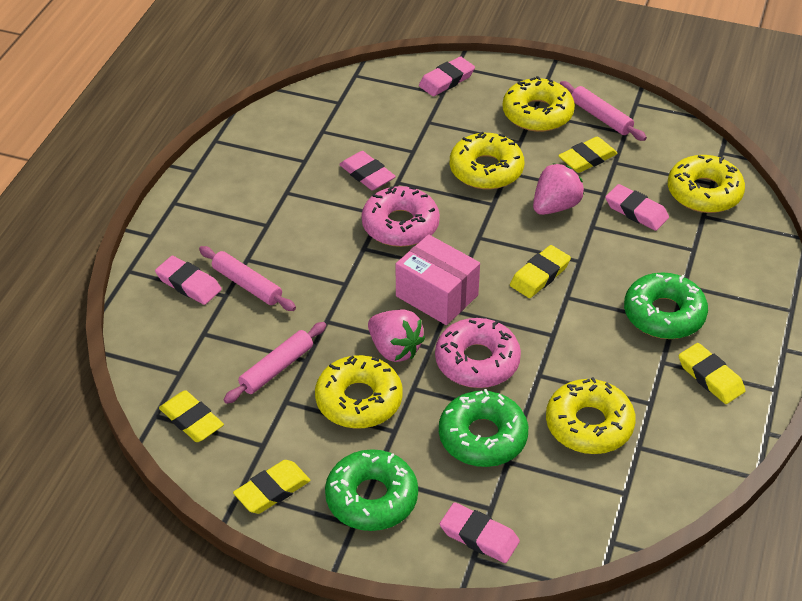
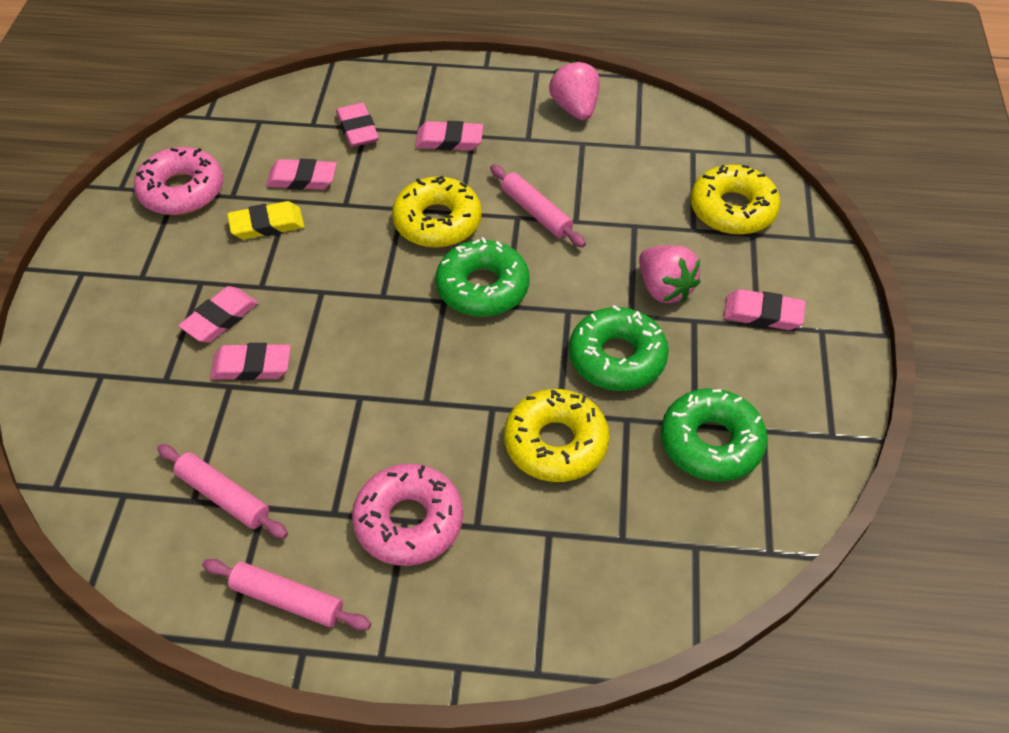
pink box: [396,234,480,325] = 1 -> none = 0
pink eraser: [155,256,222,305] [339,151,396,190] [419,56,475,96] [440,502,520,563] [605,184,669,231] = 5 -> [178,286,258,343] [210,343,291,381] [266,159,337,190] [336,103,379,147] [415,121,483,151] [724,289,805,330] = 6
yellow donut: [315,355,403,429] [450,132,524,190] [503,76,575,132] [546,377,636,454] [668,155,745,213] = 5 -> [392,176,482,248] [504,389,609,482] [690,165,780,235] = 3
yellow eraser: [159,390,224,442] [233,460,311,514] [510,245,571,298] [558,137,618,173] [679,343,746,404] = 5 -> [227,201,304,240] = 1

